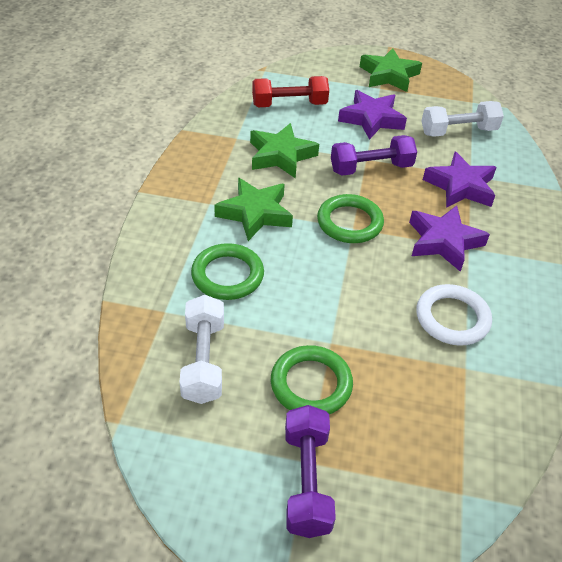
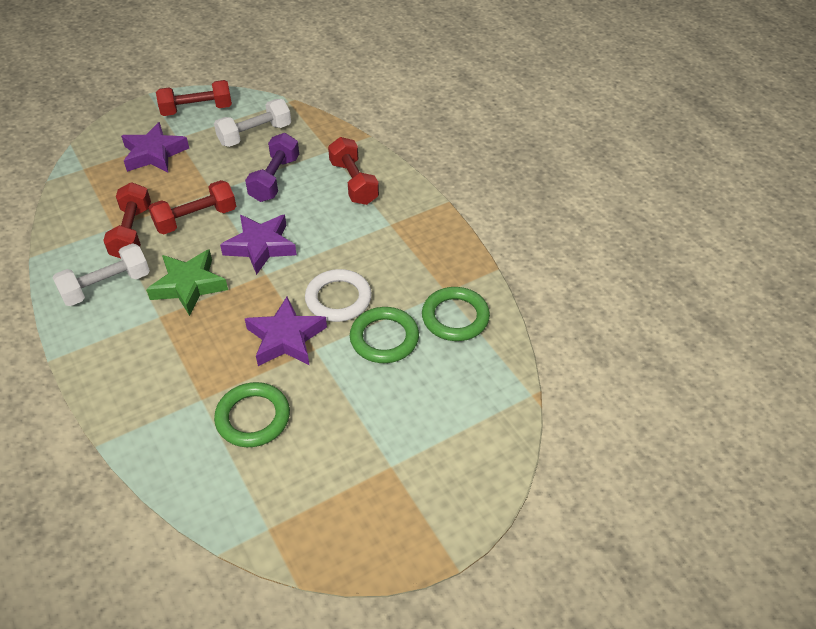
green star: [214,178,293,241] [250,123,319,179] [360,48,422,92] = 3 -> [146,249,228,316] = 1
purple dumbbell: [285,405,336,538] [331,135,417,176] = 2 -> [245,133,299,202] = 1
red dumbbell: [252,76,329,107] = 1 -> [103,182,151,258] [148,180,236,234] [156,80,232,116] [328,137,379,205] = 4

